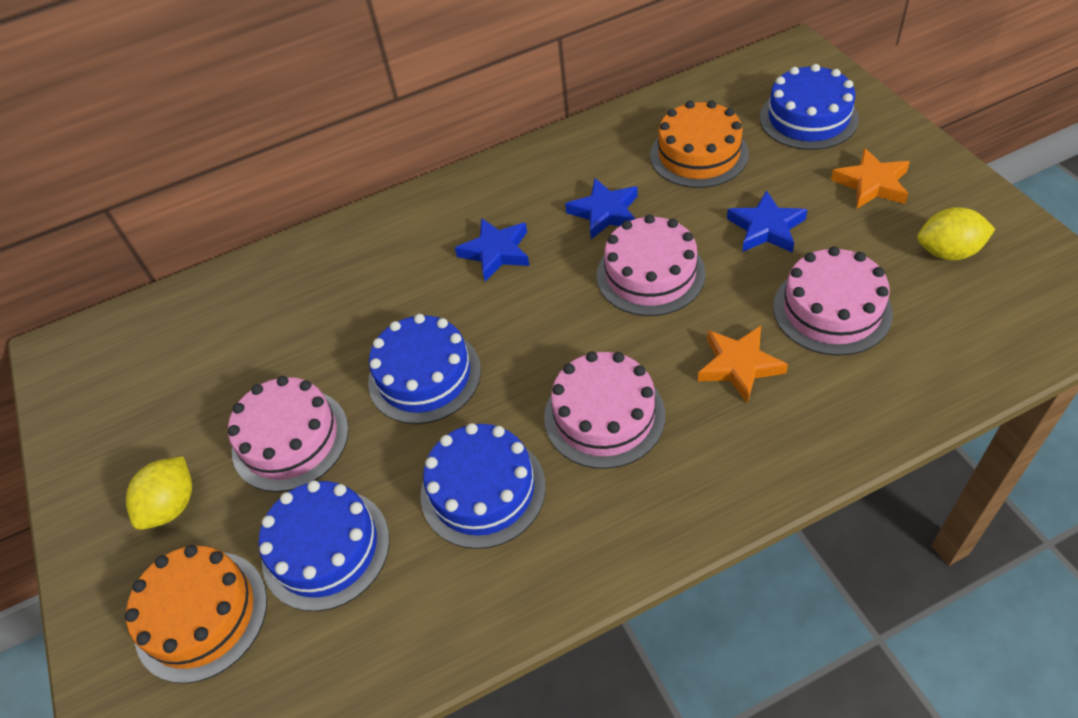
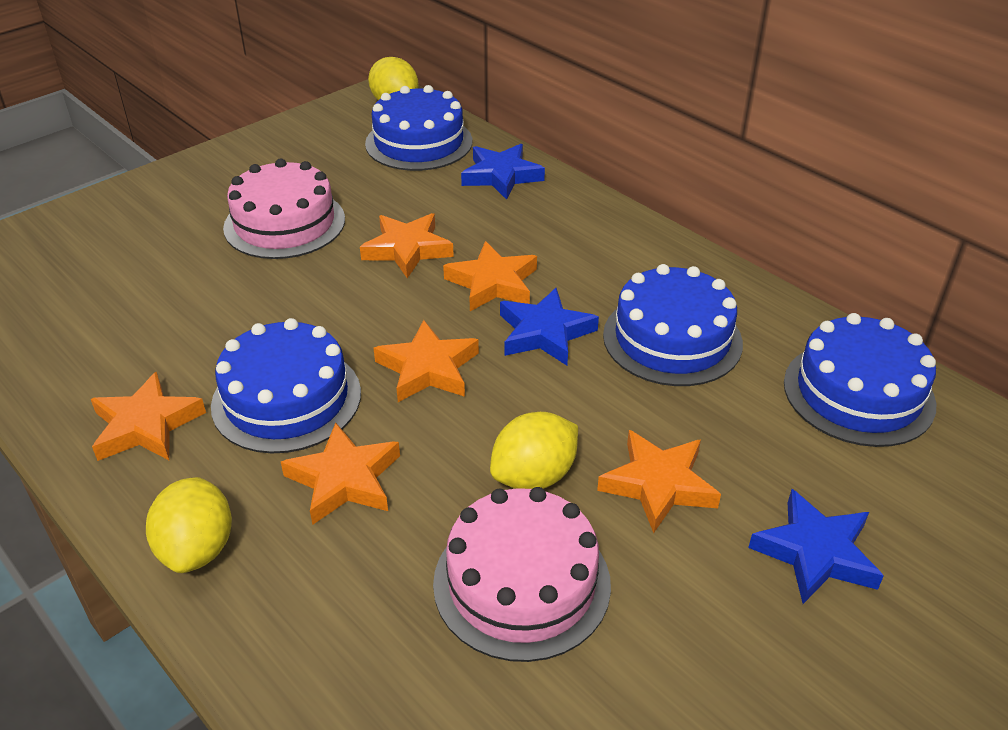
orange cake: [125,545,267,683] [650,100,749,188] = 2 -> none = 0
orange star: [698,326,788,404] [831,148,910,209] = 2 -> [91,372,206,461] [281,422,400,525] [360,213,454,278] [374,320,479,402] [443,241,537,311] [597,430,721,533] = 6
pink cake: [228,376,349,492] [544,351,665,469] [597,214,706,316] [773,246,893,356] = 4 -> [223,158,345,259] [433,487,611,662] = 2
yellow lemon: [126,456,192,530] [917,207,995,261] = 2 -> [146,477,232,573] [368,57,419,100] [490,412,578,489] = 3

